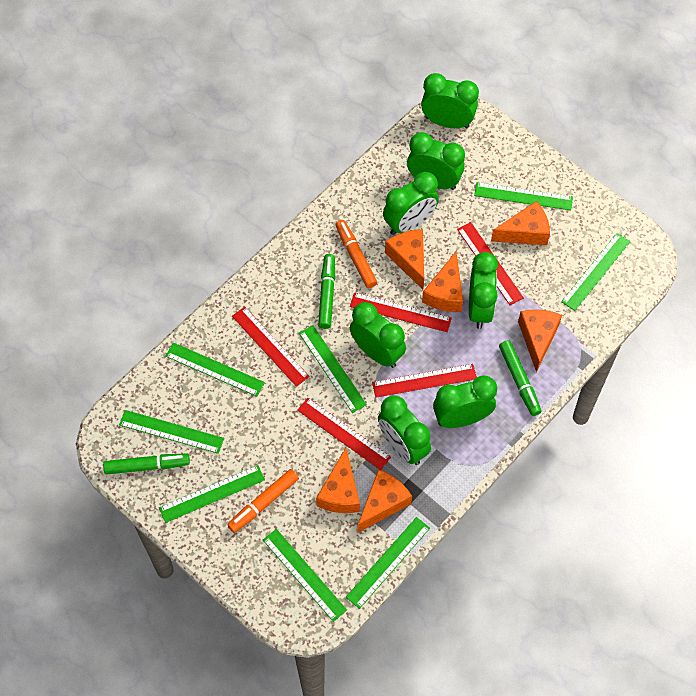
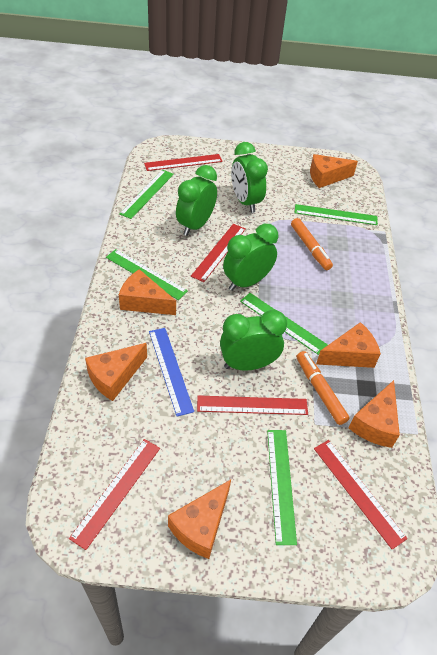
blue ruler: none = 0 -> [149,328,194,417] = 1
green clock: [350,302,406,368] [378,395,431,465] [383,172,439,235] [407,132,465,190] [421,73,479,128] [433,375,497,428] [469,252,498,329] = 7 -> [176,165,217,236] [220,310,287,371] [223,224,278,291] [231,142,268,213] = 4
green marker: [103,454,190,475] [318,254,335,329] [499,340,542,416] = 3 -> none = 0
green ruler: [119,410,224,454] [159,465,265,523] [165,343,265,396] [263,529,347,622] [299,325,367,413] [346,517,430,609] [474,182,573,210] [561,233,630,311] = 8 -> [106,249,188,300] [119,170,174,219] [240,293,328,355] [267,430,297,545] [295,204,378,225] = 5

